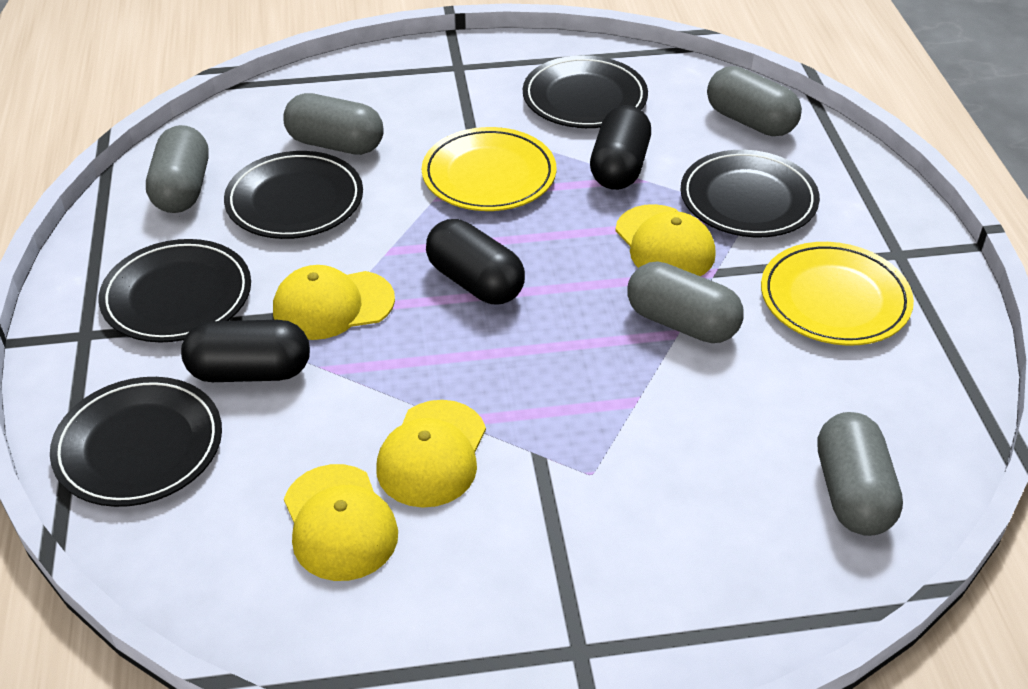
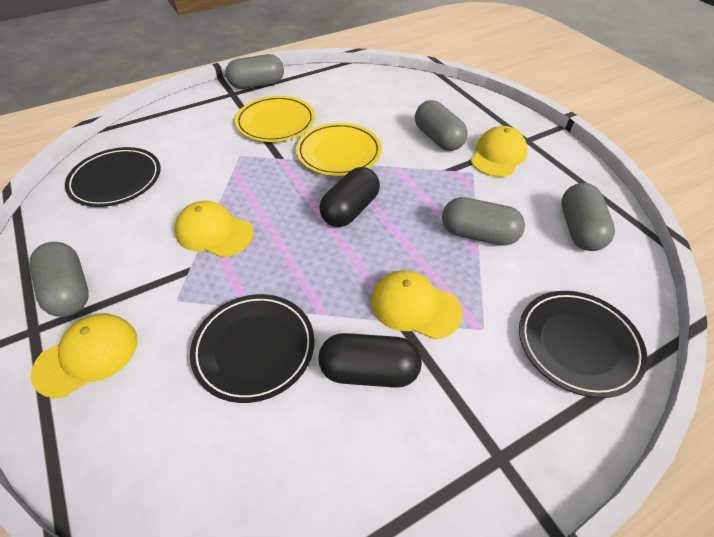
black capsule: [181,320,310,382] [426,219,525,305] [590,105,651,190] = 3 -> [319,167,380,227] [319,333,422,388] = 2
black plate: [50,377,222,507] [99,239,251,343] [224,151,363,239] [523,55,648,128] [680,150,820,237] = 5 -> [65,147,161,207] [190,294,314,403] [519,291,647,398] = 3

